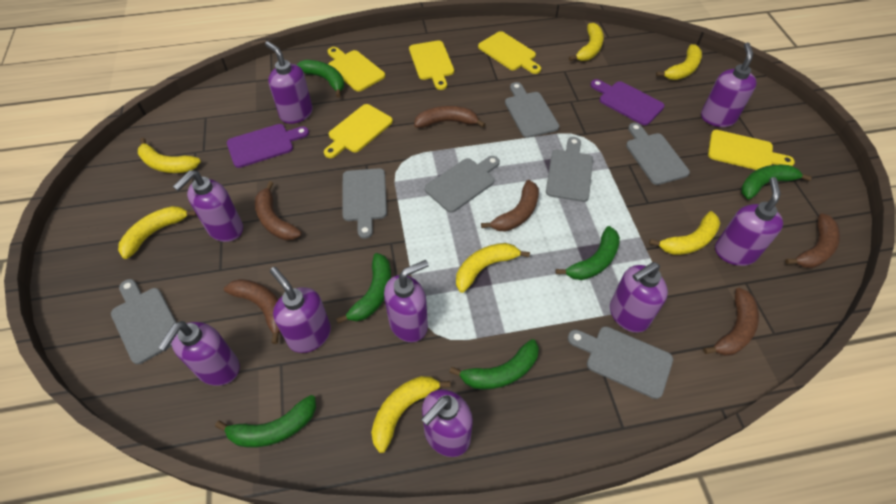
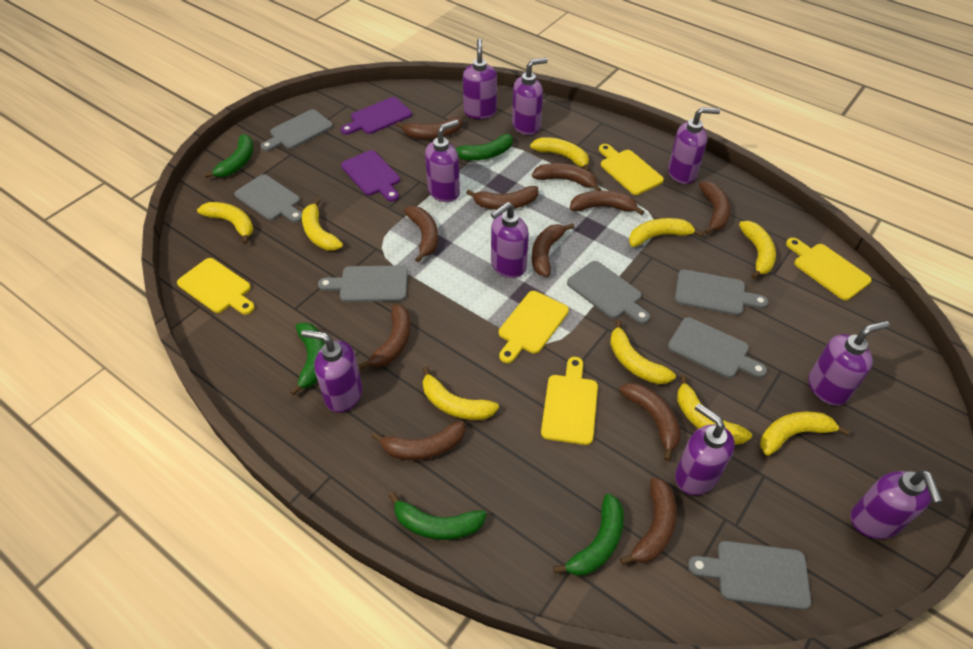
brown banana: [224,279,280,344] [255,181,302,240] [414,106,485,128] [481,180,539,231] [703,287,759,356] [785,213,840,268] = 6 -> [358,304,411,370] [371,420,465,460] [396,117,462,139] [404,206,438,263] [466,186,538,210] [532,163,601,191] [532,223,574,277] [570,190,644,215] [619,383,681,461] [620,477,677,565] [699,181,731,234] = 11
green banana: [215,395,316,448] [297,60,345,97] [336,253,391,323] [449,339,539,390] [556,226,620,280] [741,165,812,199] = 6 -> [204,134,254,178] [290,322,324,396] [389,492,487,540] [455,134,513,160] [553,493,624,576] = 5
yellow banana: [118,206,197,259] [138,138,201,173] [371,376,451,453] [456,243,530,293] [569,23,604,61] [649,211,720,255] [656,44,702,80] = 7 -> [197,202,253,244] [302,198,343,250] [422,366,499,420] [530,137,590,171] [610,320,676,384] [629,218,703,247] [677,375,752,445] [739,221,776,279] [760,412,850,456] = 9

